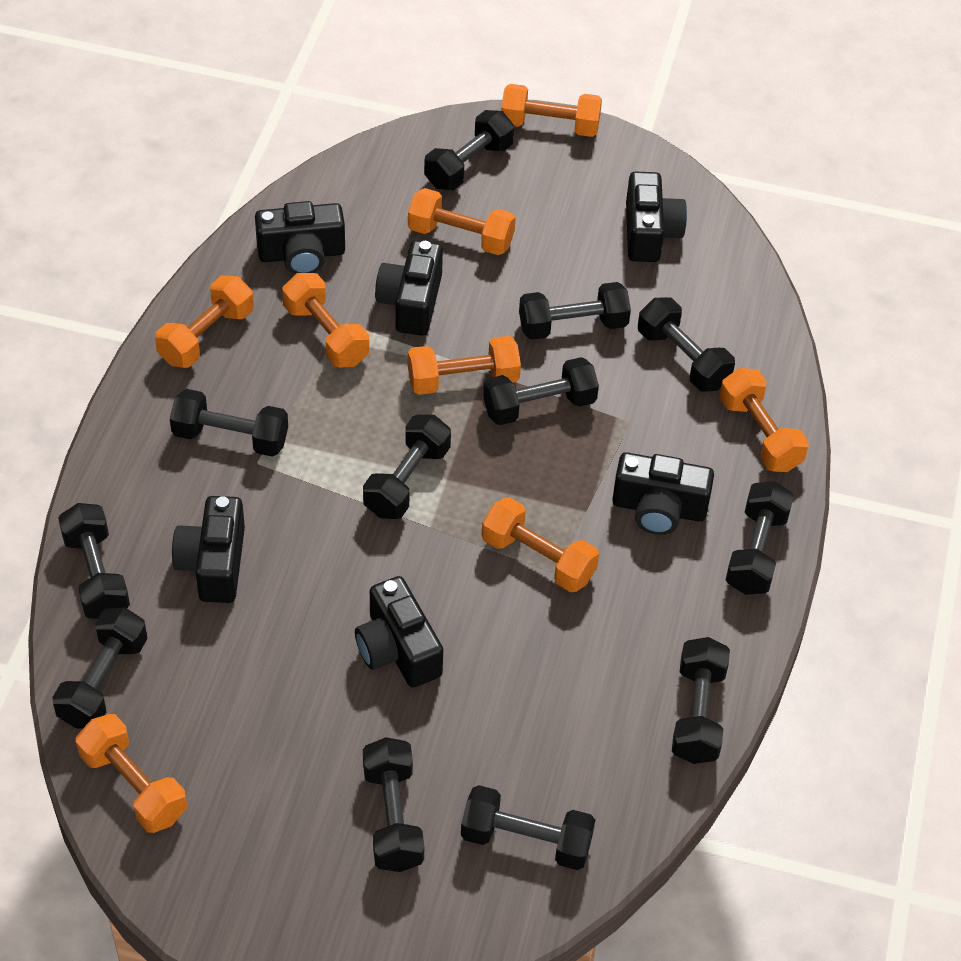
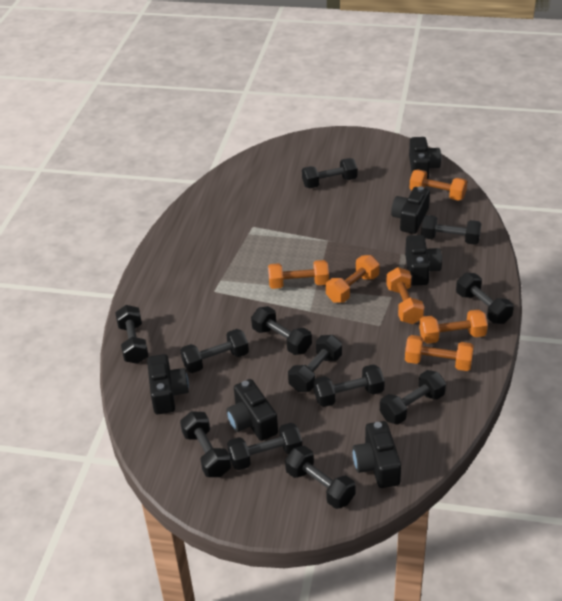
orange dumbbell: [76,714,187,833] [155,275,254,368] [282,273,369,368] [408,188,516,255] [408,336,521,395] [482,497,599,592] [501,84,602,137] [719,368,809,472] = 8 -> [268,260,329,289] [326,255,380,303] [386,267,424,324] [405,335,474,371] [409,169,467,201] [419,310,488,344] = 6

